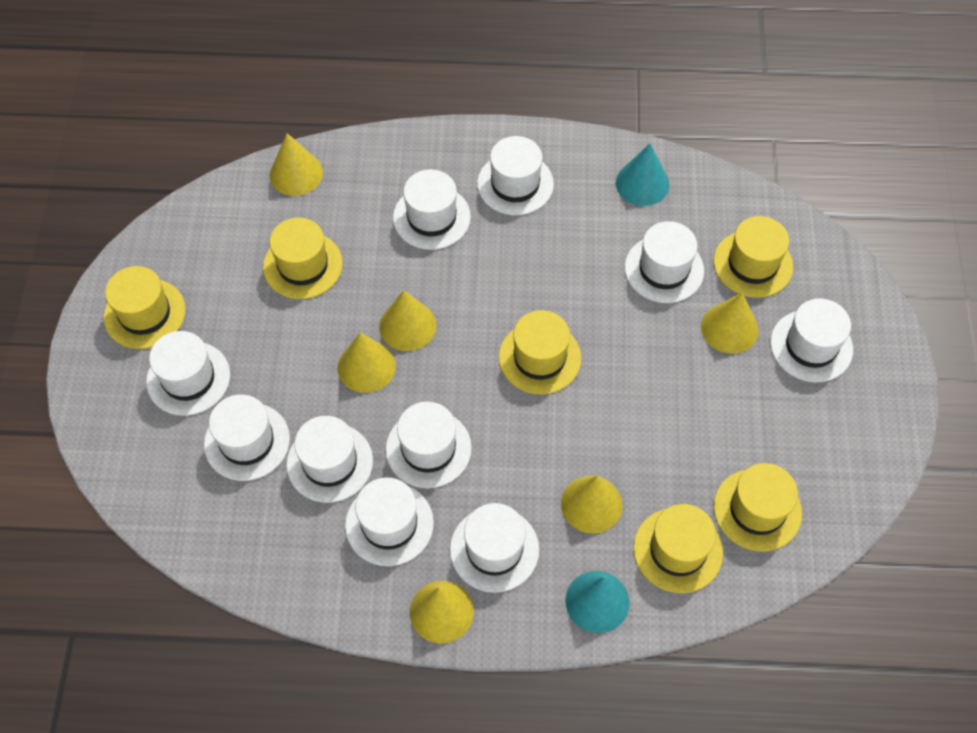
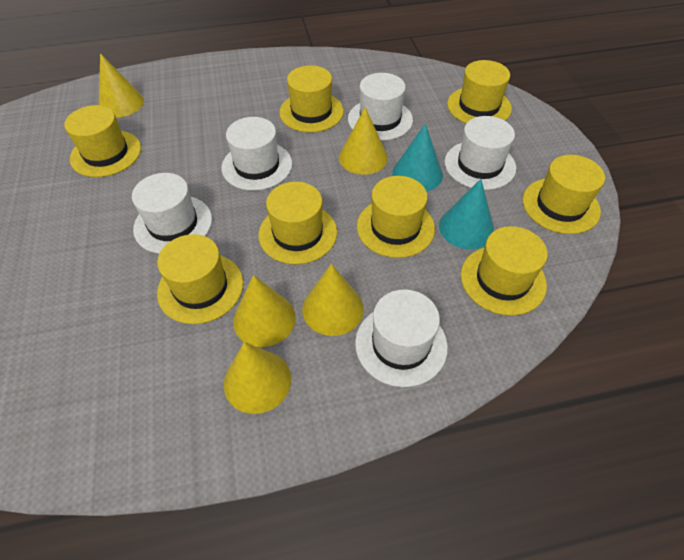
white hat: [146,331,230,416] [204,394,290,481] [286,416,373,503] [345,477,434,566] [386,402,472,488] [393,169,471,250] [450,503,539,593] [477,136,554,215] [625,221,704,303] [770,298,853,382] = 10 -> [132,173,212,254] [221,117,292,191] [348,73,413,141] [355,290,448,387] [444,116,516,190] = 5
yellow cone: [269,133,323,196] [338,332,396,393] [379,290,436,351] [410,581,474,644] [561,475,623,534] [701,293,759,354] = 6 -> [99,53,144,117] [224,342,291,414] [233,275,296,347] [302,264,364,336] [339,107,388,175] = 5
yellow hat: [104,266,186,349] [263,218,343,299] [499,310,581,395] [633,504,723,593] [714,216,793,298] [714,463,802,552] = 6 -> [64,105,141,177] [157,234,243,324] [258,182,337,265] [279,65,344,133] [357,176,435,258] [447,60,512,123] [461,226,548,316] [522,155,605,234] = 8

